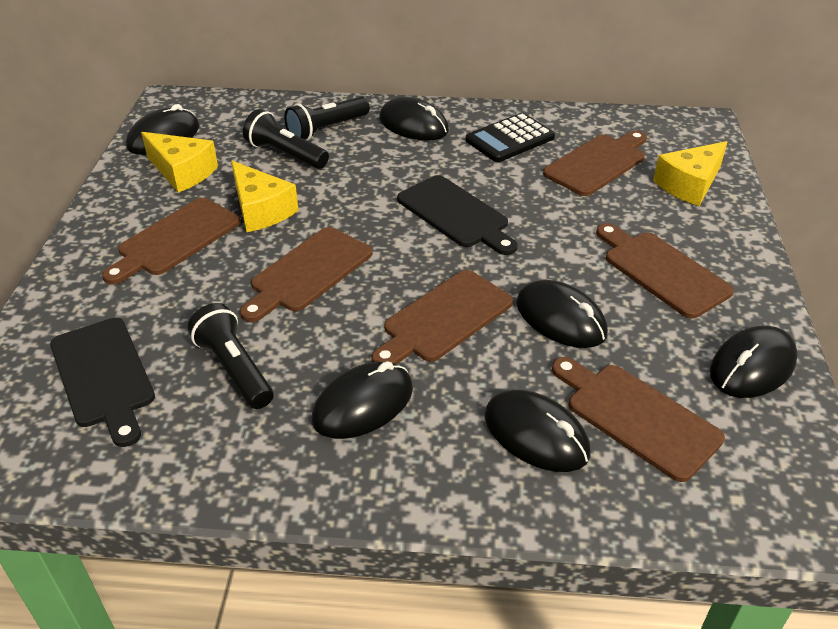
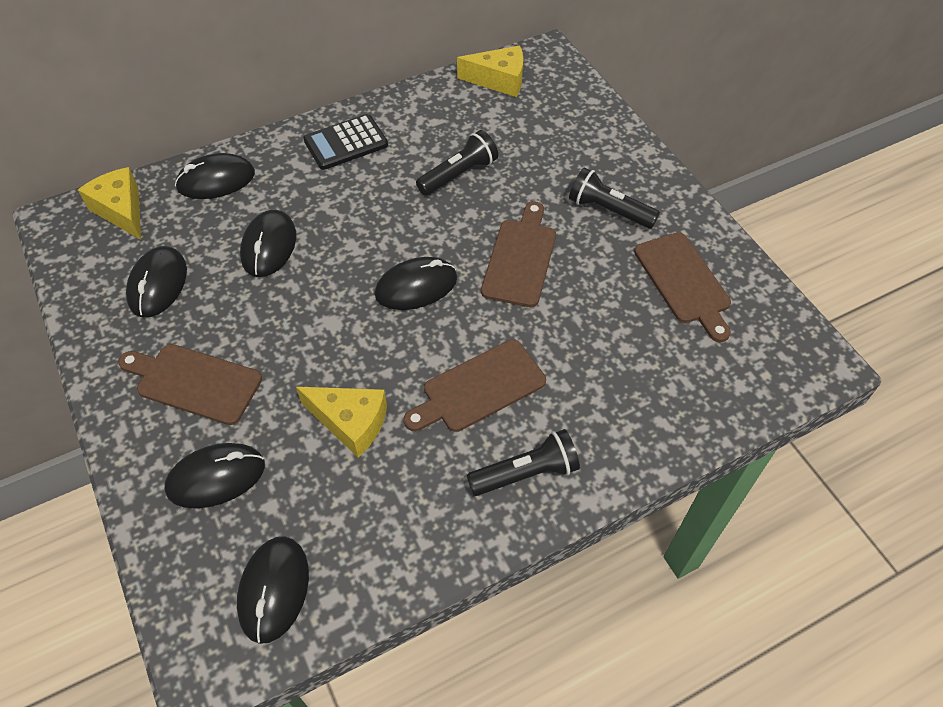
black cutting board: [50,318,155,447] [397,175,518,255] = 2 -> none = 0
brown cutting board: [102,198,240,284] [240,227,372,322] [372,270,513,364] [543,130,647,196] [552,357,725,482] [596,223,734,318] = 6 -> [118,344,262,425] [404,339,546,432] [481,202,556,307] [634,232,731,342] = 4

